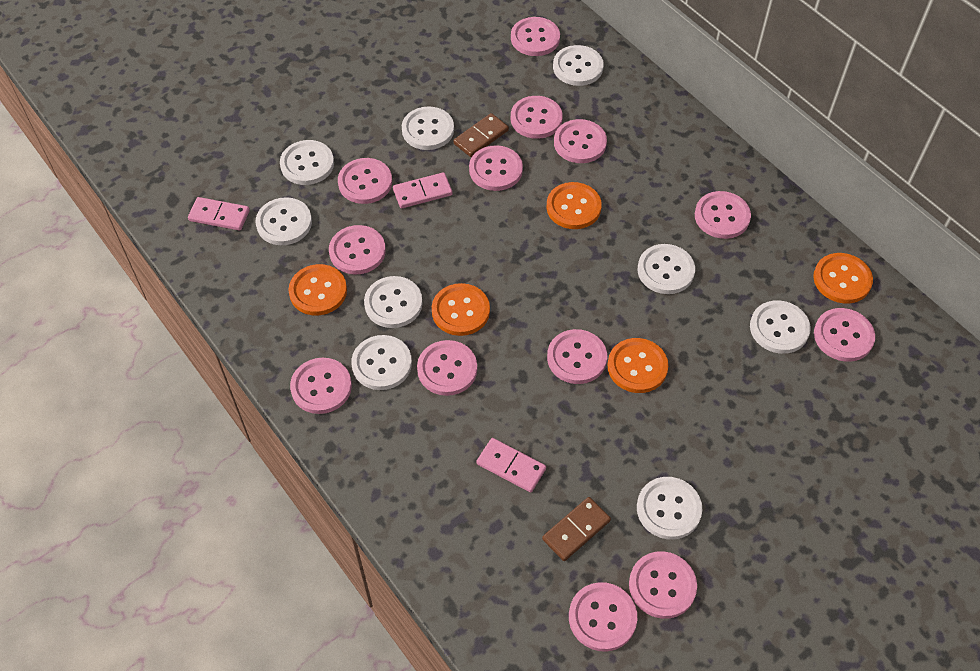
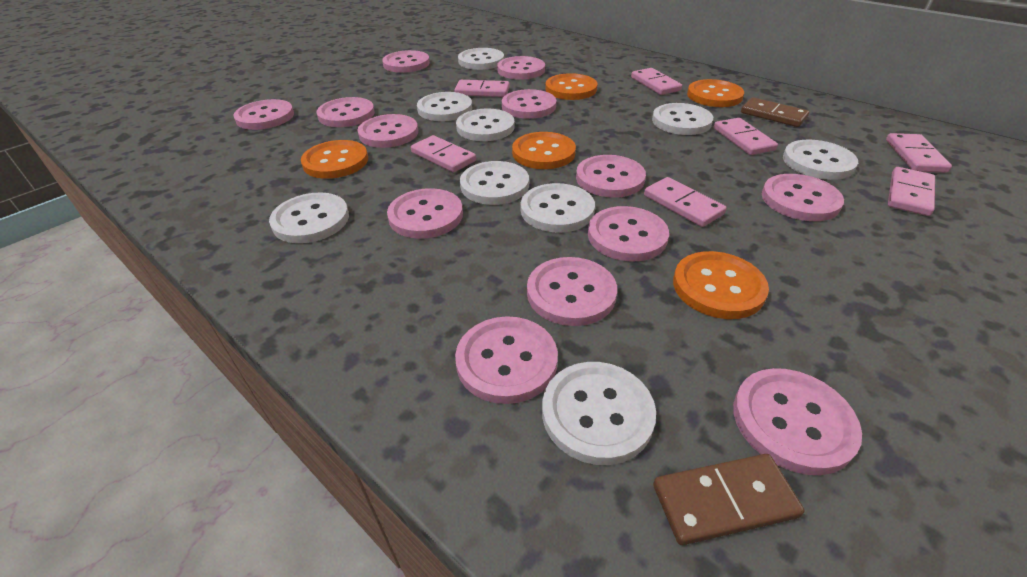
pink domino: [188,197,250,231] [393,172,452,208] [477,438,546,492] = 3 -> [411,135,476,172] [454,80,510,97] [631,68,682,95] [644,177,727,227] [714,118,778,155] [886,133,952,173] [888,167,935,216] = 7

